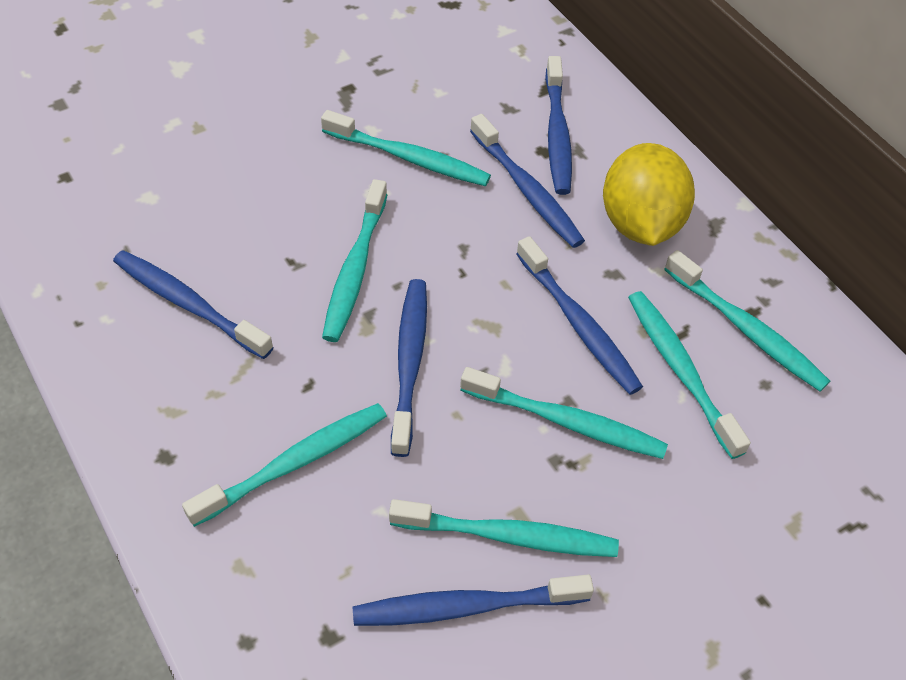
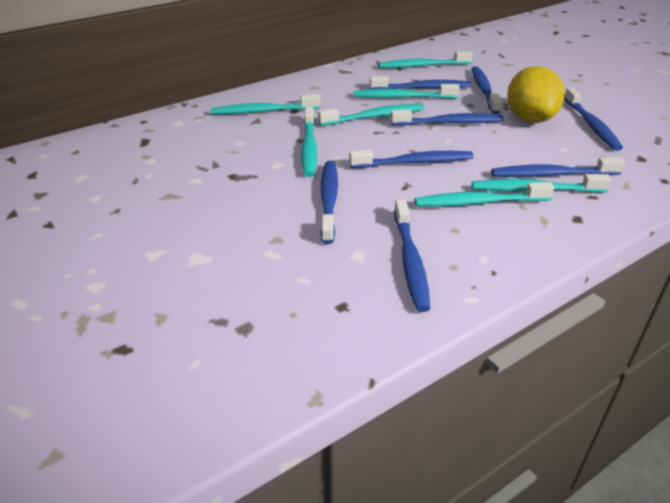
blue toothbrush: [113,250,273,359] [353,575,594,626] [391,279,427,457] [470,114,585,248] [516,236,643,395] [545,56,572,195] = 6 -> [320,161,338,244] [349,150,473,168] [369,76,471,89] [391,110,503,126] [394,199,430,312] [471,67,502,114] [491,157,625,177] [564,88,623,151] = 8

